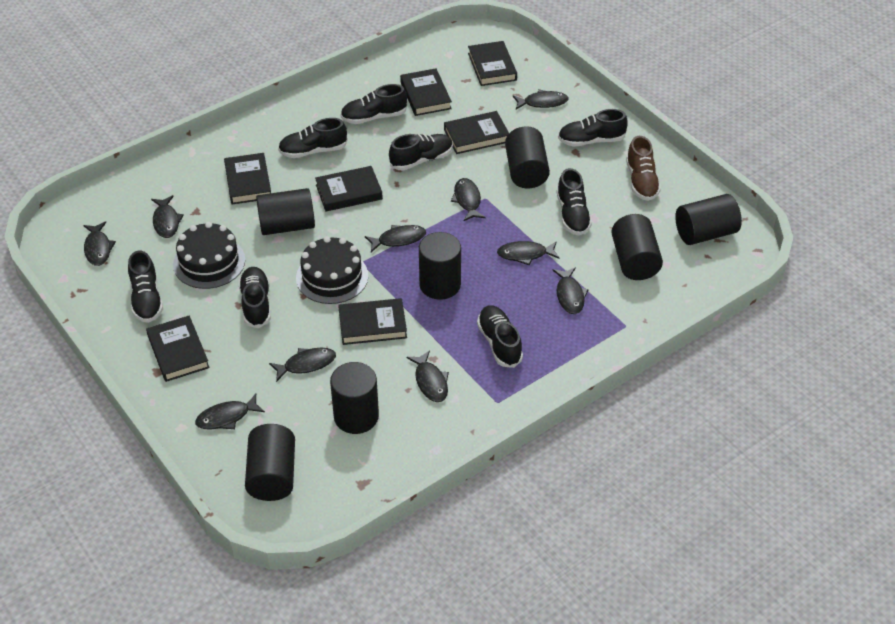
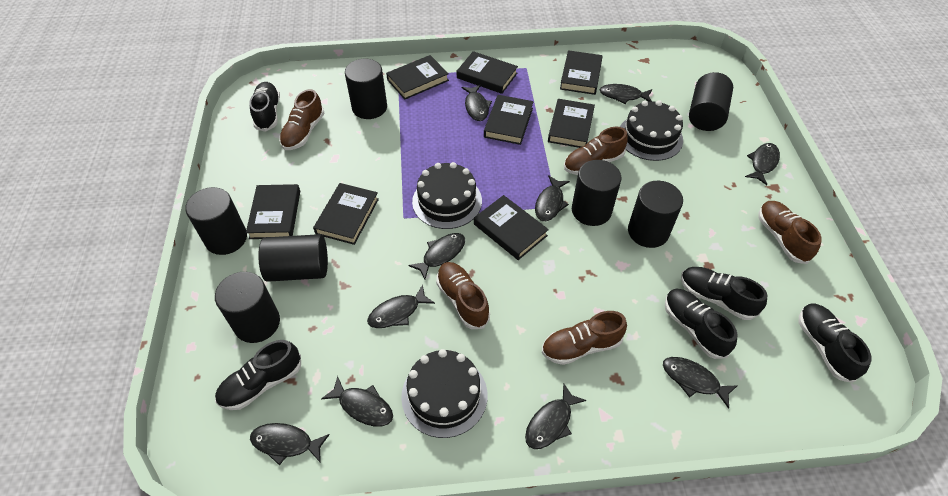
black book: [146,316,210,382] [224,153,271,204] [315,166,383,212] [338,298,407,345] [400,68,452,116] [444,111,509,154] [468,41,517,86] = 7 -> [246,184,300,239] [313,183,379,245] [386,55,449,100] [457,51,518,94] [474,195,549,260] [484,95,534,145] [548,99,595,148] [560,50,603,95] = 8
black cake: [173,222,245,289] [296,236,368,304] = 2 -> [401,349,487,438] [412,162,482,229] [620,100,683,161] = 3
black shoe: [128,251,163,323] [239,267,271,328] [278,118,348,158] [340,84,407,124] [389,134,453,171] [477,305,523,368] [557,168,592,236] [558,109,628,147] = 8 -> [215,340,301,410] [249,82,280,132] [665,289,738,359] [681,267,767,320] [798,303,872,383] = 5
brown shoe: [626,136,661,201] = 1 -> [279,89,325,150] [436,262,490,329] [542,311,627,365] [564,127,628,175] [758,201,822,264] = 5

